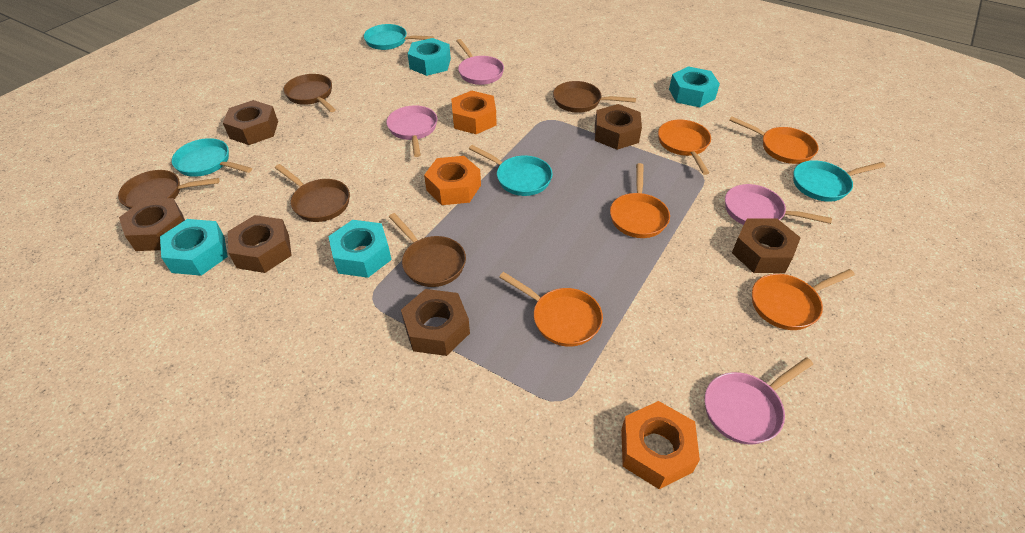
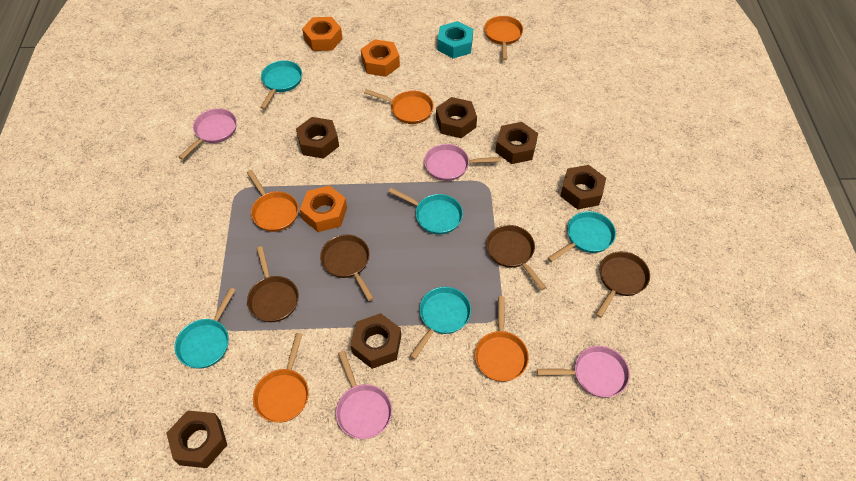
brown pan: [118,170,219,209] [275,164,350,222] [283,74,336,112] [389,213,466,287] [553,81,636,113] = 5 -> [247,246,299,322] [320,235,374,301] [486,225,546,290] [596,251,650,318] = 4
turquoise nut: [160,219,228,276] [328,220,392,278] [408,38,451,76] [669,66,720,107] = 4 -> [437,21,473,58] = 1
turquoise pan: [172,138,252,177] [364,24,434,50] [469,145,553,196] [793,160,886,202] = 4 -> [175,288,235,369] [260,60,302,109] [388,188,463,235] [410,287,471,359] [548,211,616,262] = 5

